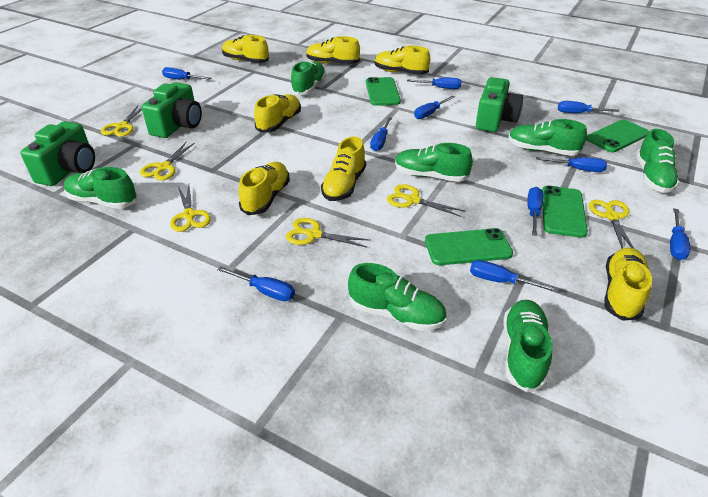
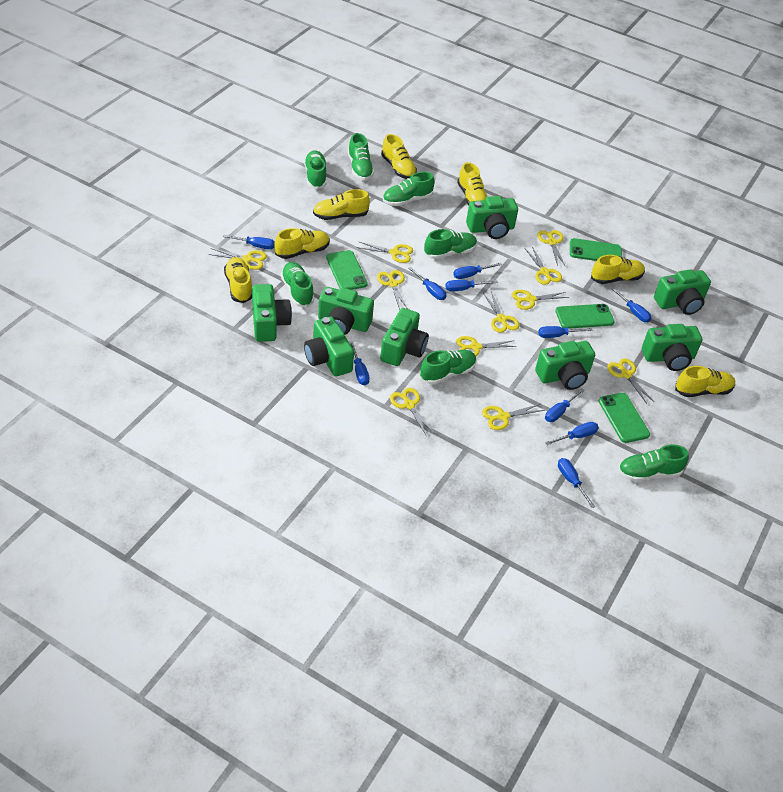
green camera: [20,121,95,186] [142,82,202,138] [476,77,523,132] = 3 -> [252,284,292,342] [304,317,354,377] [318,287,374,335] [380,308,429,366] [466,196,518,239] [535,341,595,390] [642,324,702,371] [654,269,711,315] = 8
yellow scissors: [101,106,142,137] [140,142,195,180] [170,185,211,232] [286,218,371,248] [387,184,466,217] [589,200,634,249] = 6 -> [208,248,267,270] [357,242,413,263] [377,270,408,310] [390,388,435,437] [456,336,517,356] [482,404,545,430] [483,291,519,333] [512,290,569,310] [525,247,562,285] [537,230,566,267] [607,359,654,404] = 11

